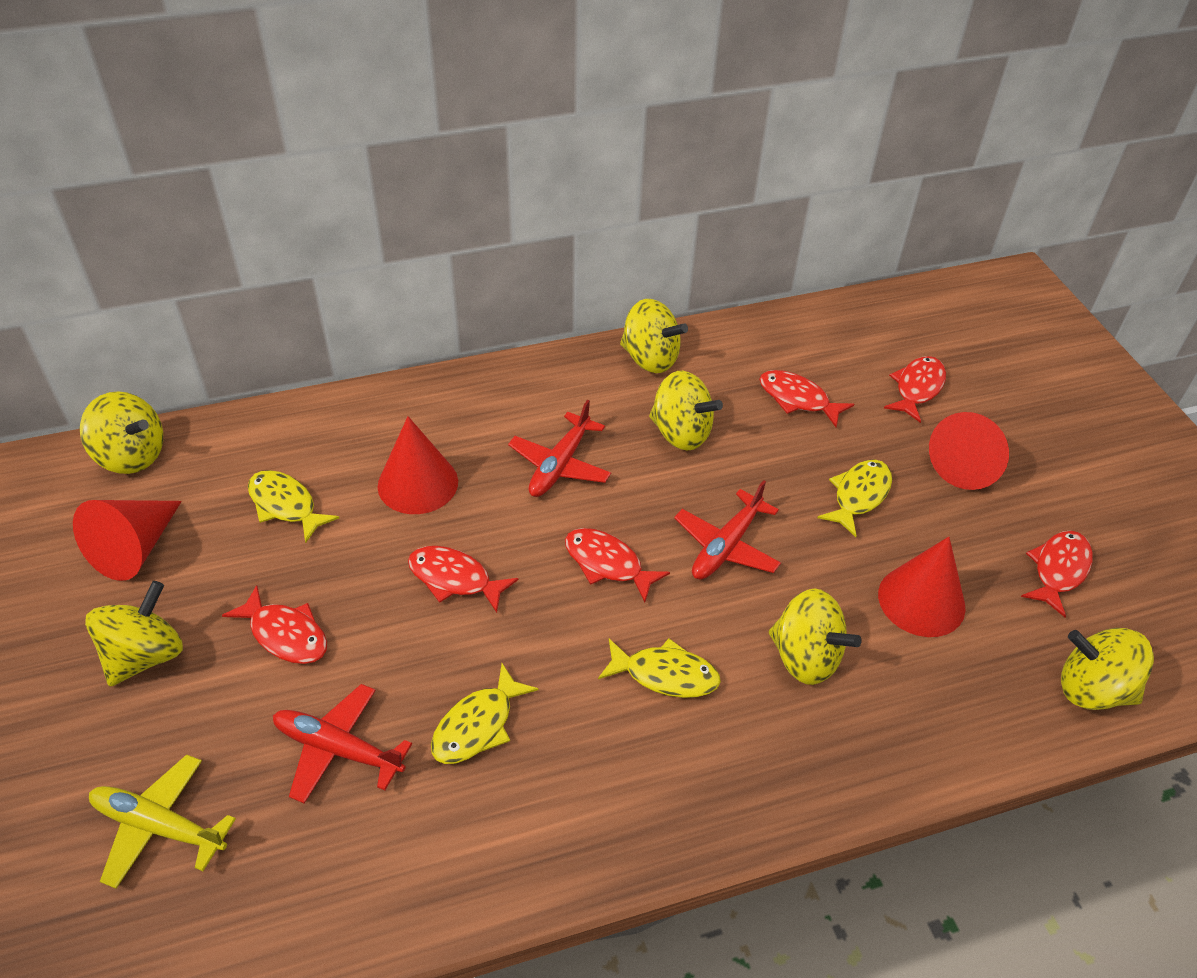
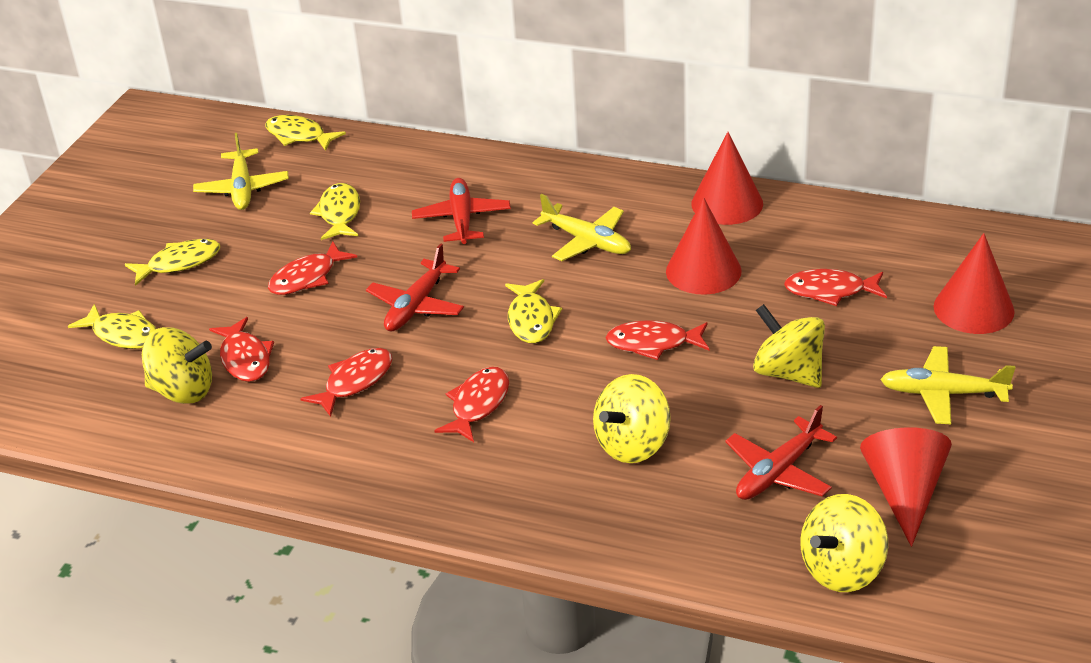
yellow fish: [248,470,339,543] [431,663,539,764] [598,638,721,698] [818,459,892,537] = 4 -> [68,304,157,349] [125,239,220,286] [265,115,346,151] [310,183,360,240] [505,279,562,343] = 5
yellow plane: [89,755,236,889] = 1 -> [193,133,289,210] [533,194,631,261] [880,346,1015,424] = 3
yellow spinning top: [80,391,163,474] [85,581,183,687] [620,299,688,373] [649,371,723,451] [769,589,862,685] [1061,628,1154,710] = 6 -> [142,327,212,404] [593,374,671,463] [753,304,825,388] [800,494,888,592] = 4

